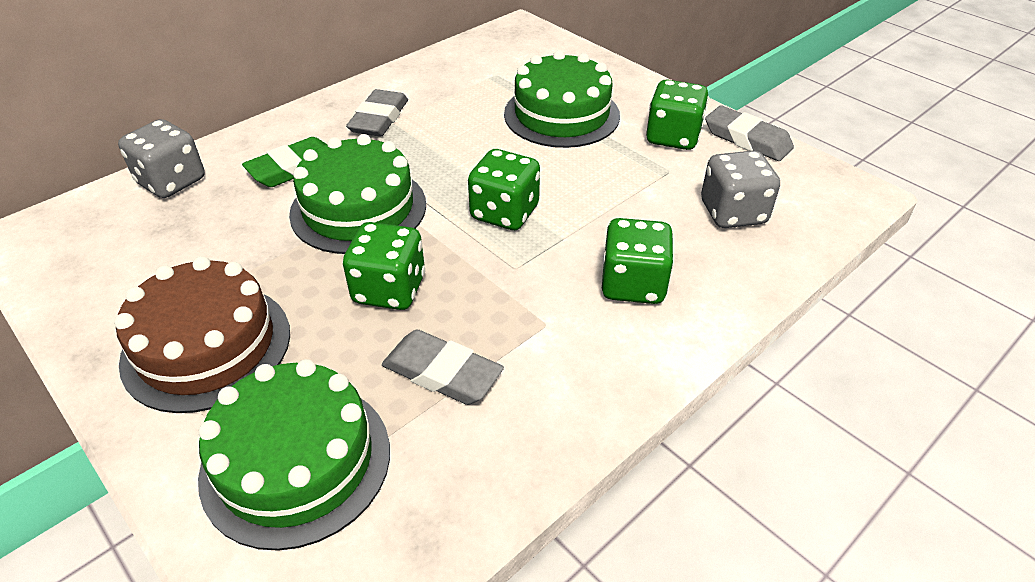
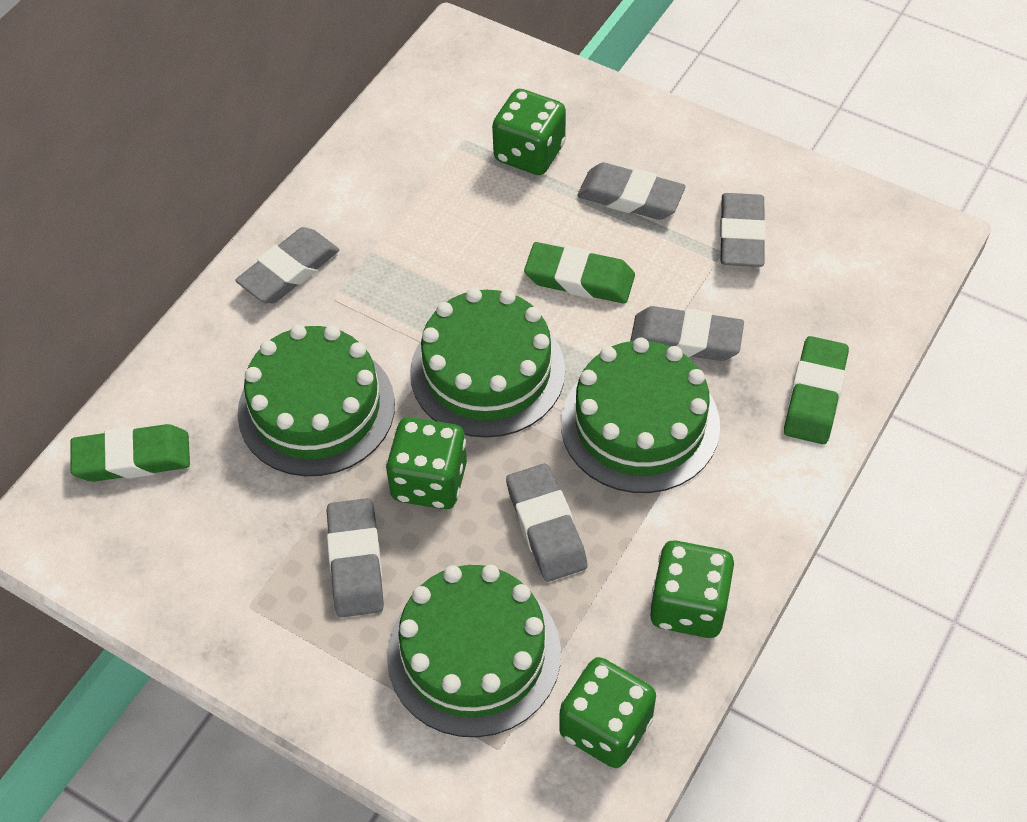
brown cake: [114,256,290,413] = 1 -> none = 0
green cake: [198,359,390,551] [289,134,426,254] [504,50,620,148] = 3 -> [238,324,395,476] [387,565,561,737] [410,288,565,438] [561,337,720,493] = 4
green eraser: [242,137,326,187] = 1 -> [71,424,190,482] [524,242,635,304] [784,336,849,444] = 3
grey dice: [118,119,205,198] [701,150,780,228] = 2 -> none = 0
grey eraser: [346,89,408,137] [382,330,504,405] [705,106,794,161] = 3 -> [235,227,339,303] [327,498,384,618] [506,464,588,582] [577,163,686,220] [630,306,744,361] [720,193,766,267] = 6

